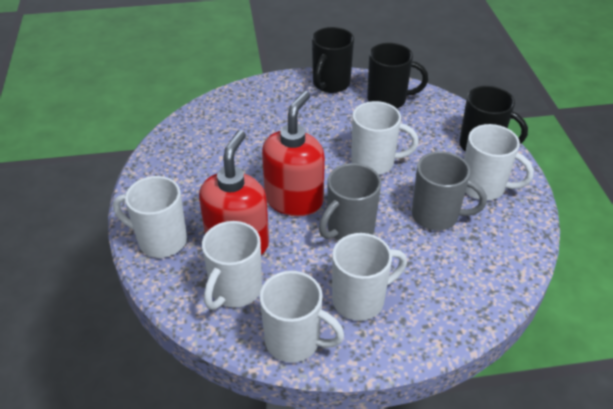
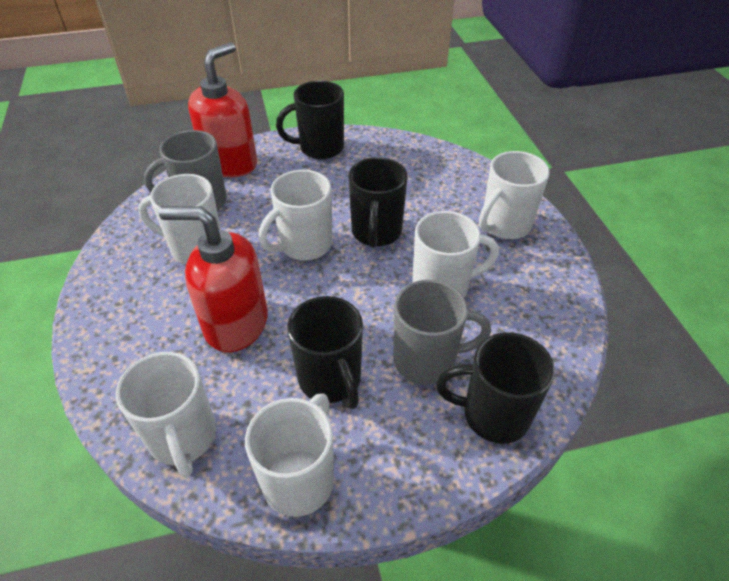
black mug: [312,27,354,93] [367,43,428,108] [459,86,528,152] = 3 -> [276,81,344,159] [287,296,363,409] [348,157,408,248] [436,332,555,444] = 4

